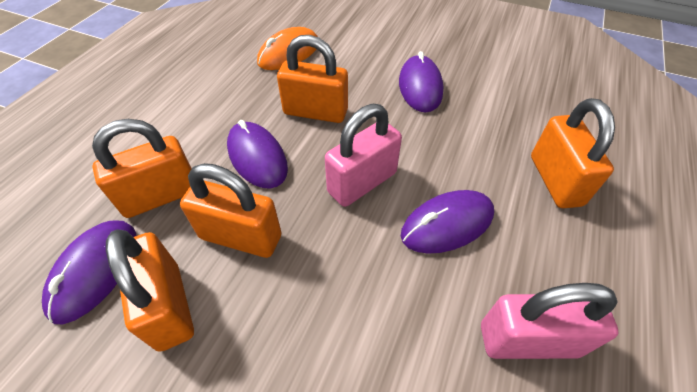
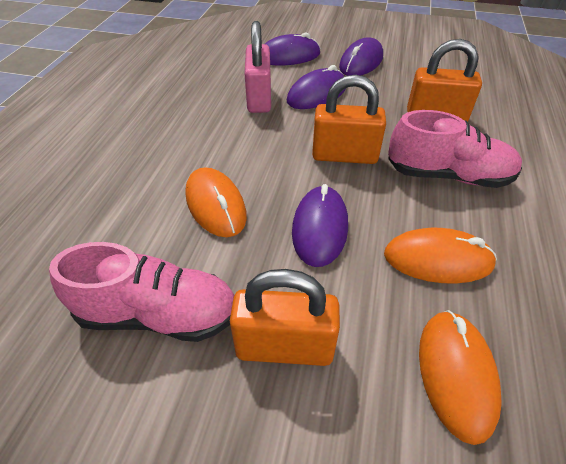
orange mouse: [257,27,318,70] = 1 -> [185,167,247,237] [384,228,497,284] [419,310,502,445] = 3
orange padlock: [92,119,192,218] [106,230,194,352] [180,163,281,258] [277,35,348,123] [531,98,615,208] = 5 -> [230,269,340,366] [312,75,386,164] [407,39,482,122] = 3
pink padlock: [325,104,402,207] [481,283,619,359] = 2 -> [245,21,271,113] = 1
pink shoe: none = 0 -> [49,242,235,342] [388,110,522,188] = 2

